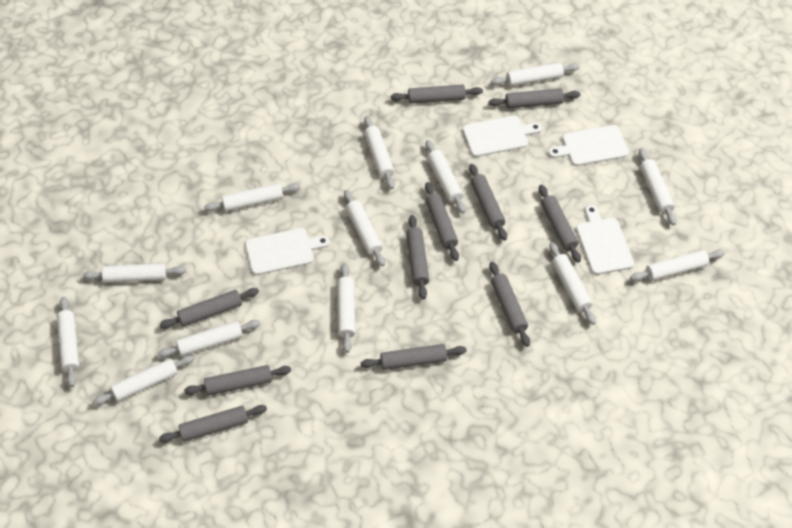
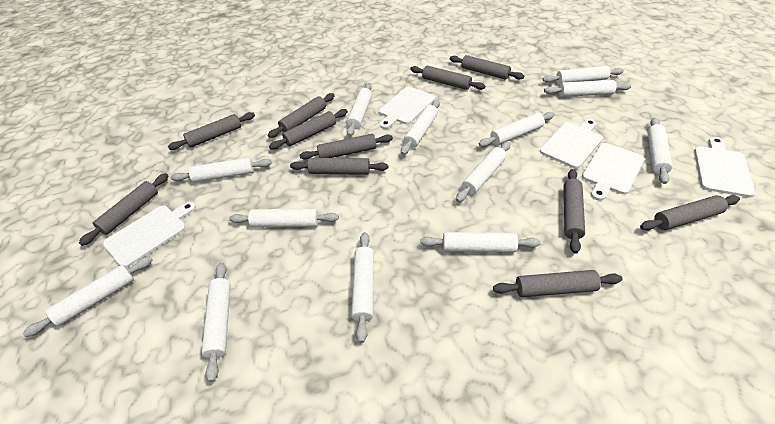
white cutting board: [245,228,330,275] [463,116,542,157] [549,125,629,166] [576,205,634,275] = 4 -> [103,202,196,268] [379,87,435,129] [540,119,603,169] [582,143,645,201] [694,137,756,197] = 5

